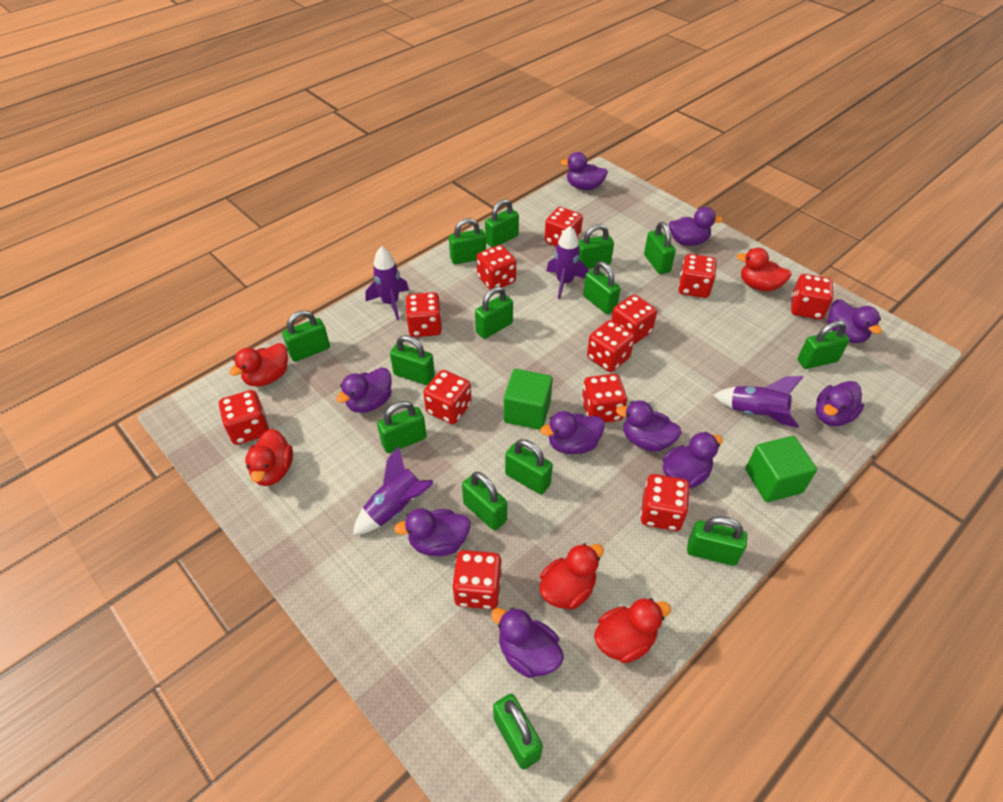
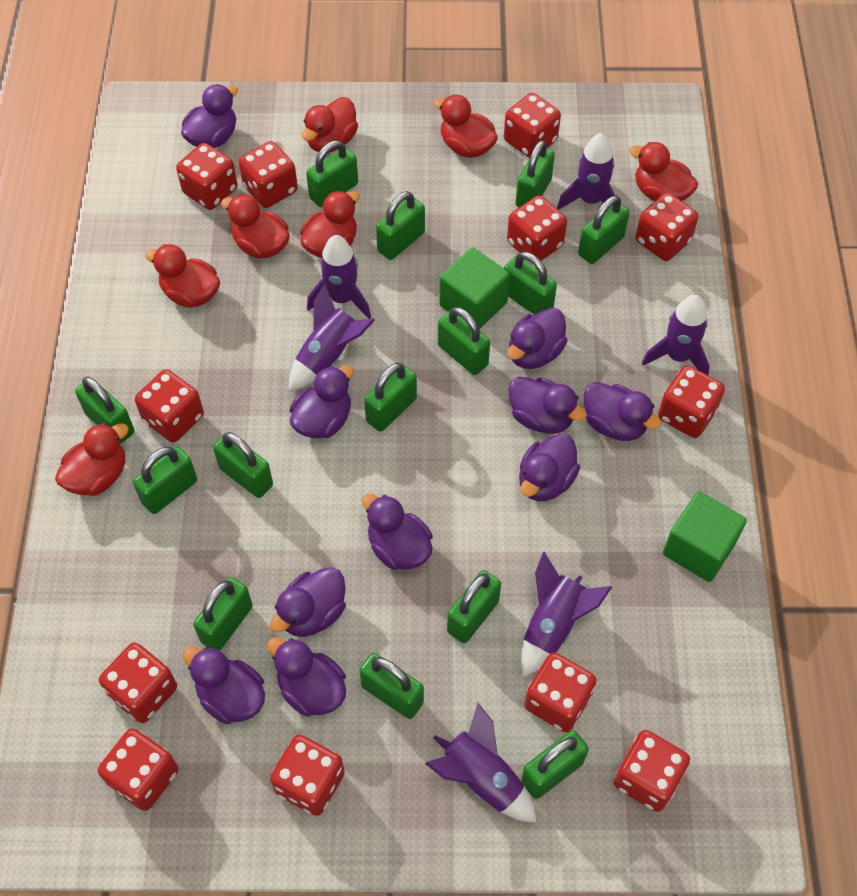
purple rocket: [353,446,433,535] [365,246,409,320] [546,226,589,299] [713,376,803,428] = 4 -> [289,284,375,392] [307,235,371,319] [425,703,537,823] [520,551,612,677] [557,133,615,210] [642,295,710,376] = 6
red duck: [229,343,288,387] [245,429,293,486] [539,543,604,610] [594,598,671,663] [737,248,792,291] = 5 -> [55,423,129,496] [145,244,220,308] [221,194,290,258] [300,191,360,258] [302,97,358,153] [434,95,498,158] [629,142,698,201] = 7

